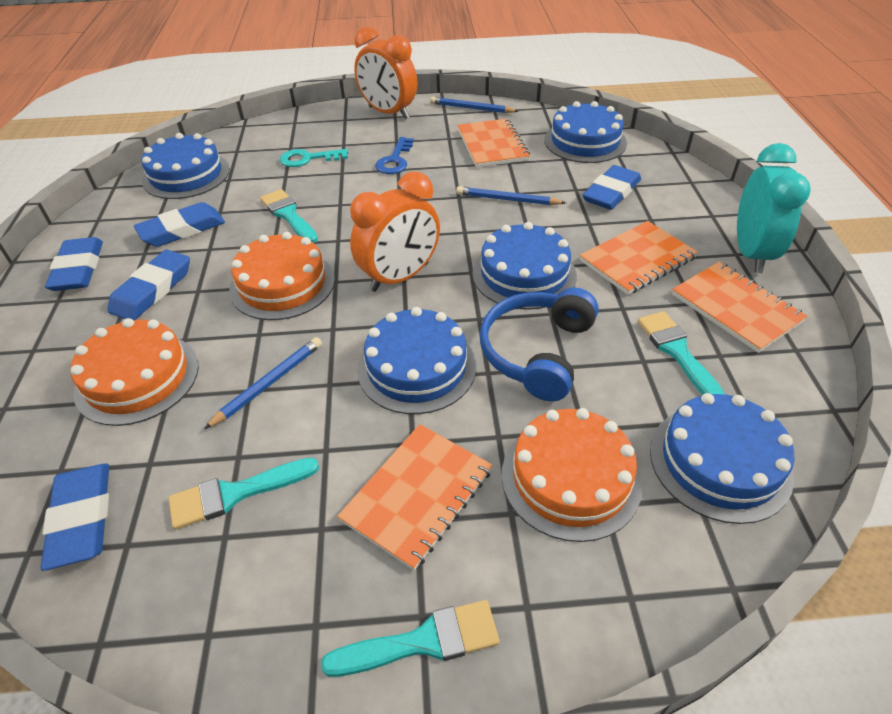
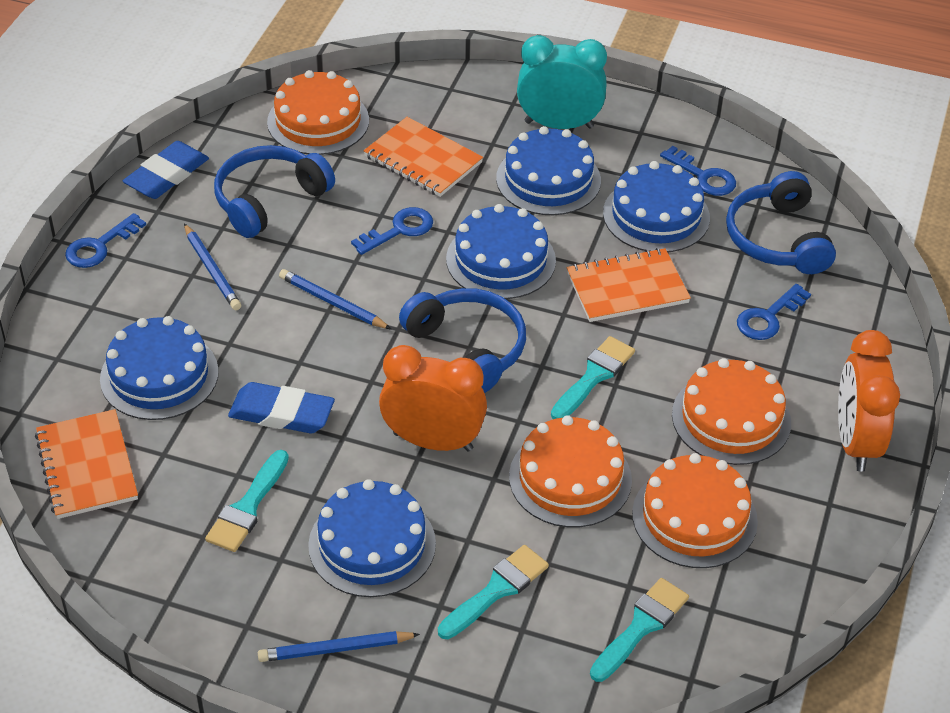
blue eraser: [40,464,109,571] [45,237,103,291] [108,250,190,320] [134,202,225,247] [582,165,641,210] = 5 -> [123,141,209,199] [228,382,335,434] = 2
blue headphones: [480,287,599,401] = 1 -> [214,145,335,238] [399,288,526,393] [726,171,836,274] = 3
blue key: [375,137,414,174] = 1 -> [65,213,146,268] [351,207,433,255] [660,146,736,196] [737,284,811,340] = 4
orange cake: [71,318,199,426] [229,232,335,320] [502,408,642,542] = 3 -> [267,70,369,155] [509,415,632,527] [632,453,758,568] [672,358,791,465] = 4
orange notebook: [337,424,492,570] [457,118,530,168] [580,221,698,295] [672,262,808,353] = 4 -> [35,409,138,519] [363,117,483,197] [566,248,691,322] = 3
turquoise key: [280,149,348,167] = 1 -> none = 0

